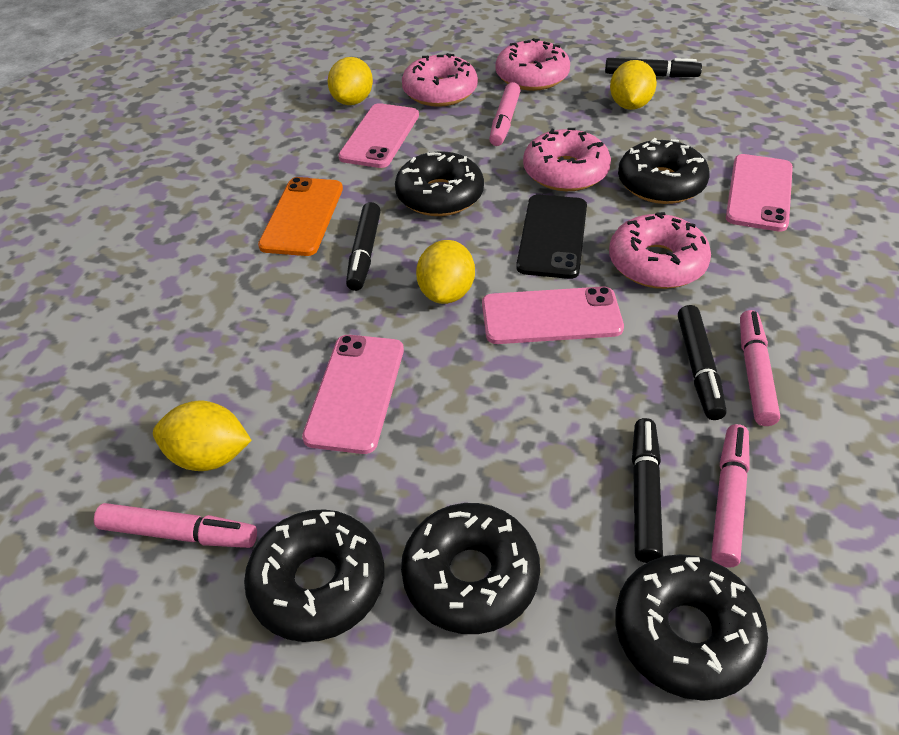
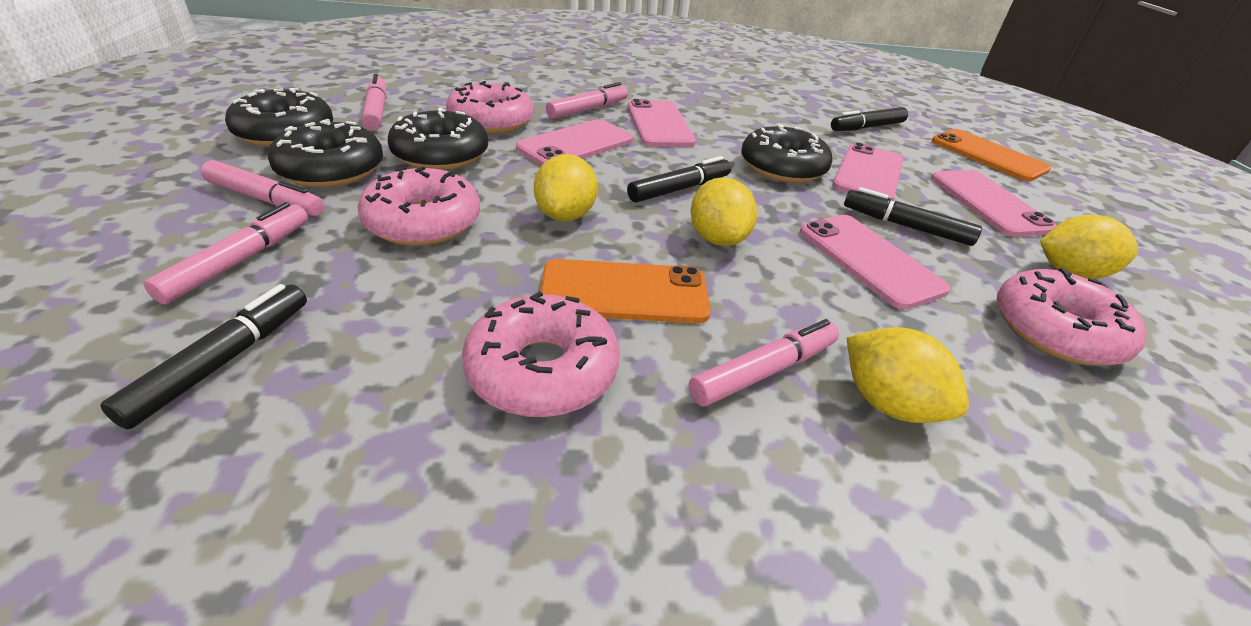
black donut: [244,509,384,642] [395,152,484,216] [401,503,540,634] [615,554,768,701] [618,138,710,204] = 5 -> [225,88,333,147] [268,119,383,188] [388,108,488,170] [741,124,832,183] = 4
black phone: [516,195,587,279] = 1 -> none = 0
orange phone: [258,177,343,256] = 1 -> [540,259,711,323] [932,129,1051,181] = 2
pink marker: [94,503,257,548] [489,82,521,146] [711,424,750,568] [740,310,780,426] = 4 -> [144,202,308,305] [201,160,325,216] [361,74,386,130] [546,82,628,119] [689,319,839,406] = 5
pink phone: [302,335,404,454] [338,103,419,168] [482,286,624,344] [726,154,793,232] = 4 -> [516,119,633,166] [628,99,696,147] [800,215,950,309] [833,142,903,201] [931,170,1056,237] = 5

